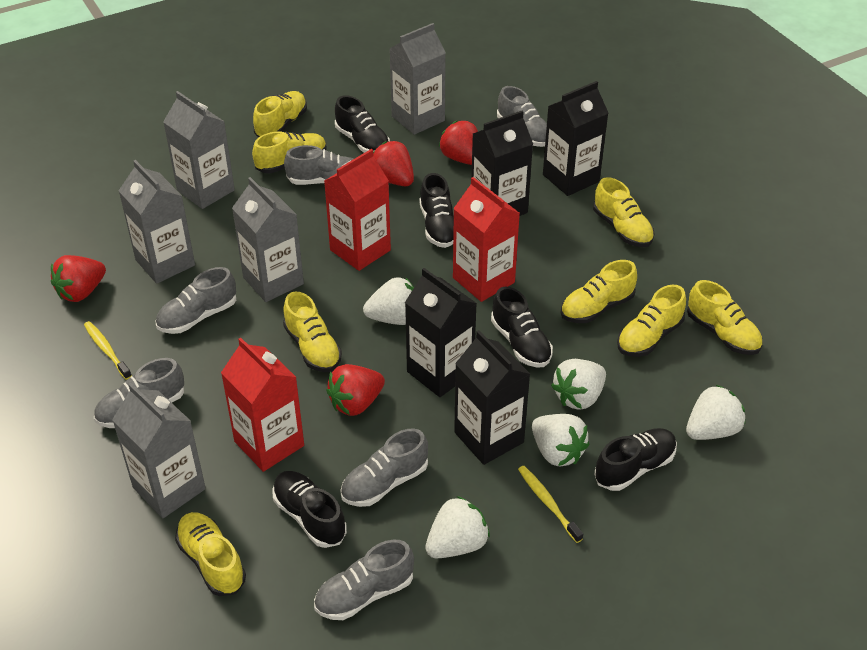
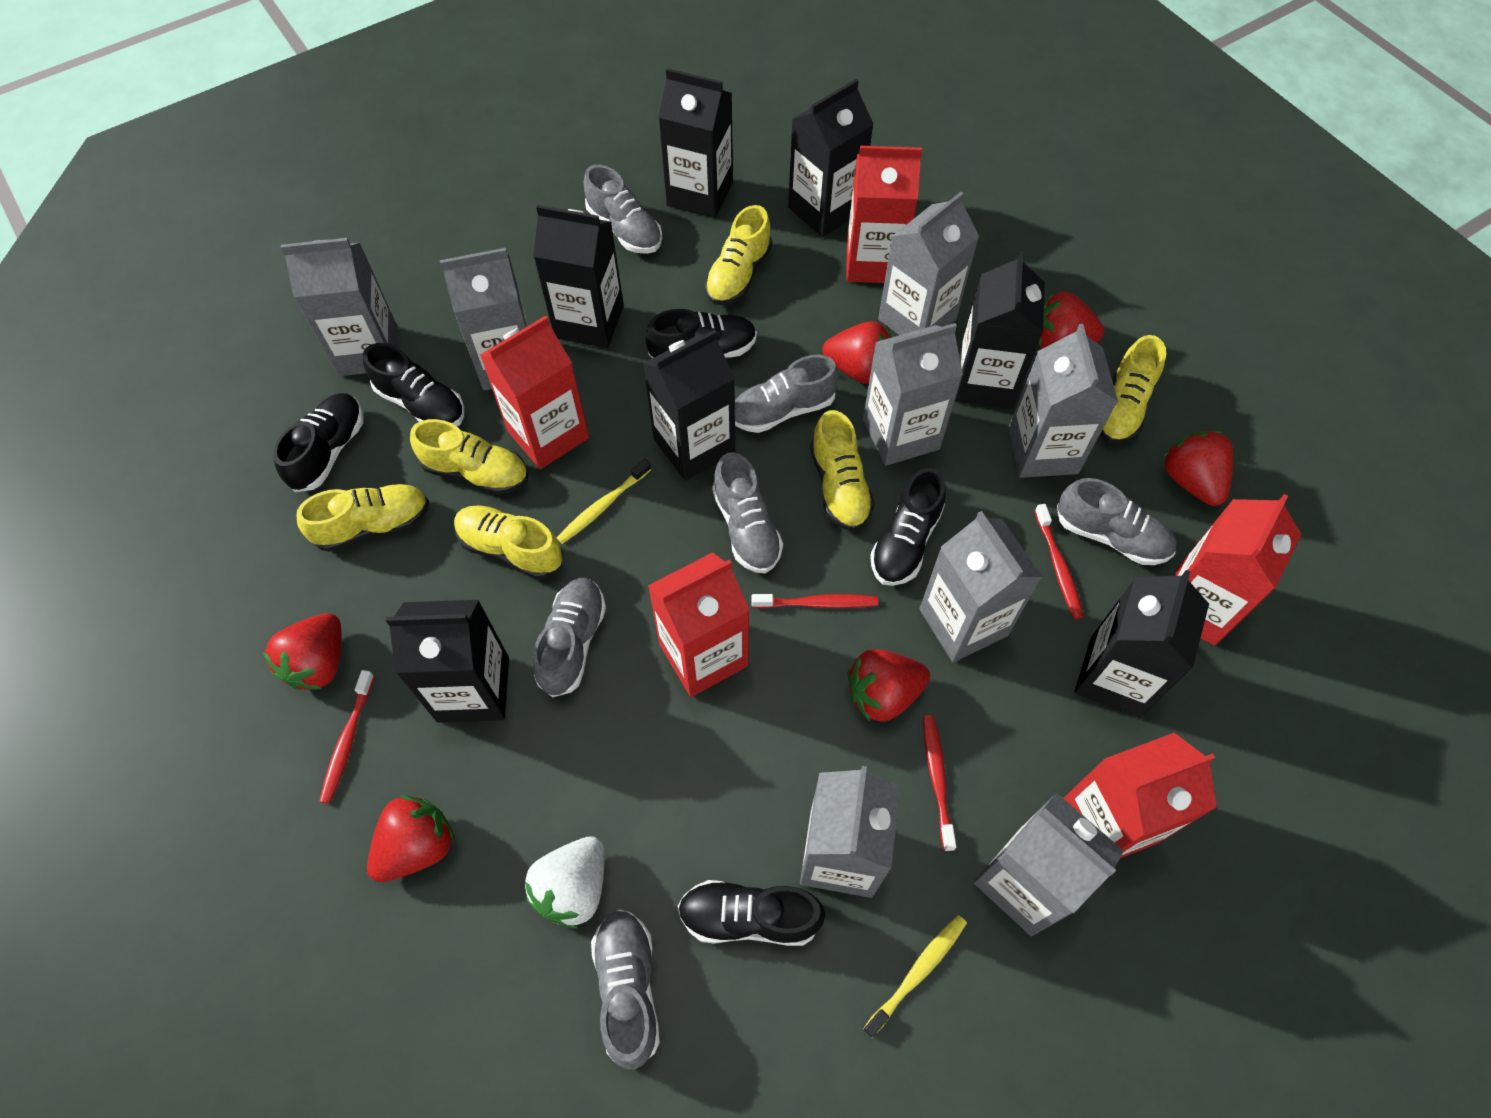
black carton: [405,268,477,397] [454,330,530,465] [471,111,533,216] [543,81,608,196] = 4 -> [386,600,509,723] [533,205,624,348] [643,330,735,481] [658,68,733,218] [788,79,874,237] [955,251,1045,409] [1074,570,1209,718] = 7
grey carton: [112,383,206,518] [119,160,195,284] [163,91,235,209] [232,177,304,302] [389,23,446,135] = 5 -> [281,238,397,376] [440,248,529,391] [800,766,900,898] [863,323,963,466] [878,192,979,335] [919,511,1042,662] [974,793,1124,936] [1008,324,1118,478] = 8
red carton: [221,338,304,472] [324,149,391,271] [453,177,520,302] = 3 -> [480,316,589,469] [648,552,749,697] [847,146,922,283] [1063,733,1217,858] [1174,494,1302,646] = 5
red strawberry: [51,255,106,302] [326,364,385,416] [373,141,414,186] [439,121,478,165] = 4 -> [263,613,342,690] [367,795,455,882] [822,321,891,384] [848,649,930,722] [1038,291,1104,349] [1163,431,1233,506] = 6
red toothbrush: none = 0 -> [319,670,375,804] [751,594,878,608] [923,715,957,851] [1035,504,1084,619] = 4
white strawberry: [363,277,414,325] [425,496,490,558] [532,414,589,467] [551,359,606,410] [686,385,745,440] = 5 -> [525,836,605,929] = 1
yellow shoe: [175,512,246,596] [252,132,327,173] [253,91,307,138] [283,291,342,372] [560,260,637,323] [593,177,654,247] [617,285,686,357] [687,280,762,355] = 8 -> [297,484,429,552] [410,419,528,495] [454,505,563,579] [705,205,772,305] [810,410,875,531] [1100,335,1166,444] = 6

